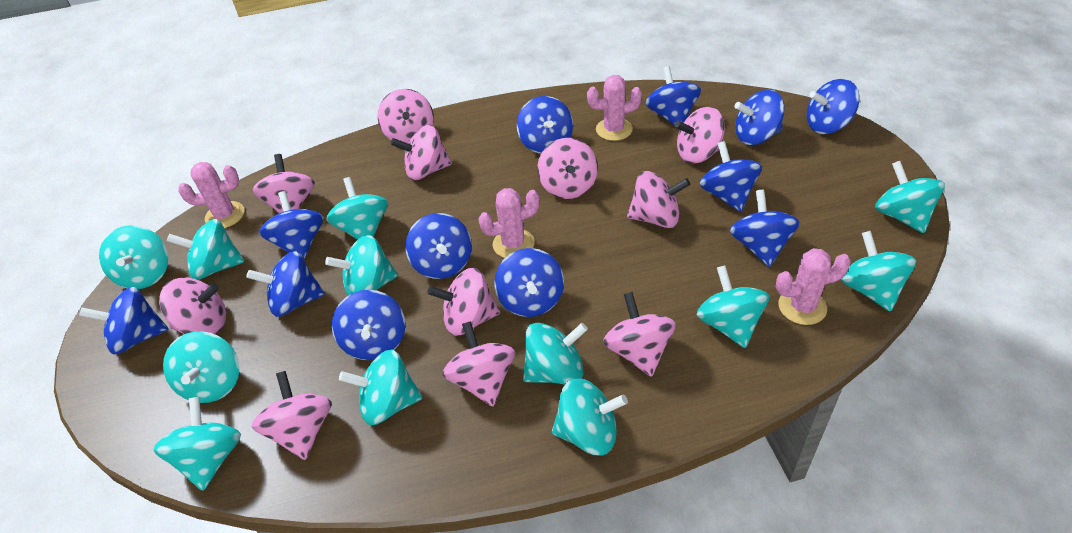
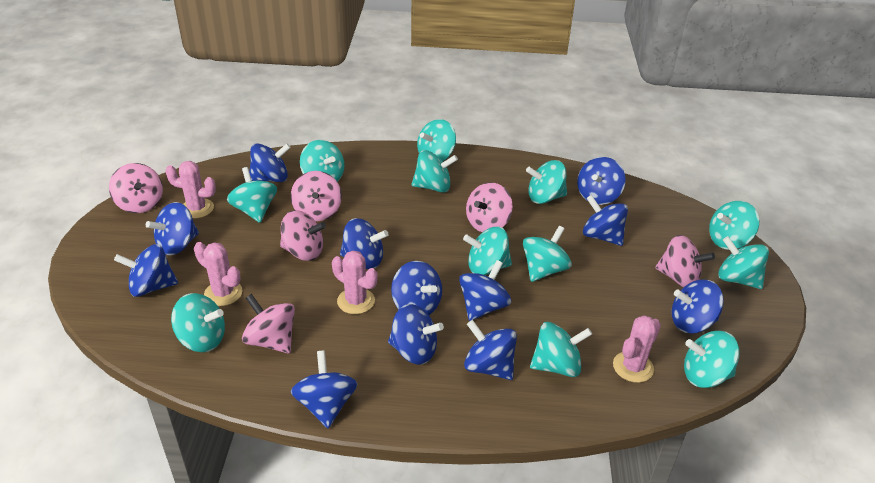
pink spinning top: [159,278,226,334] [252,154,315,213] [252,371,332,460] [377,89,434,143] [391,125,452,180] [427,267,500,336] [442,321,515,406] [537,138,598,199] [603,292,676,377] [627,171,690,228] [674,107,725,164] = 11 -> [109,163,163,213] [242,294,295,354] [280,210,326,261] [291,171,342,221] [466,182,513,232] [655,235,715,287] = 6

